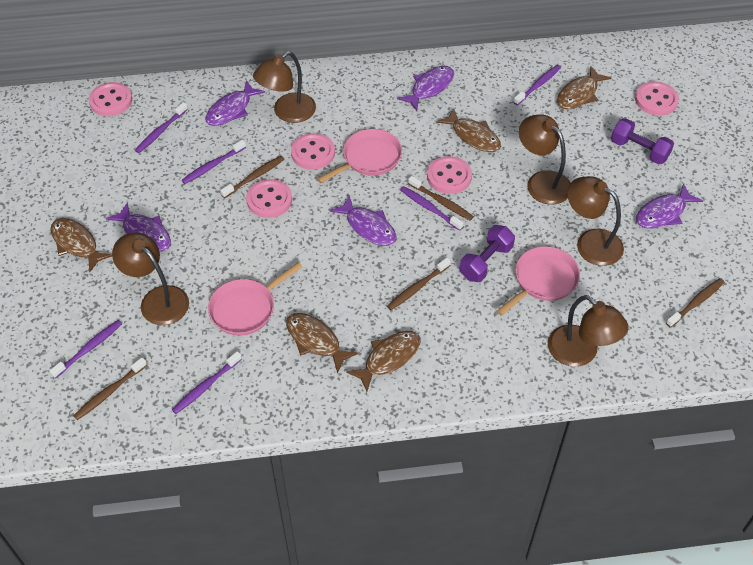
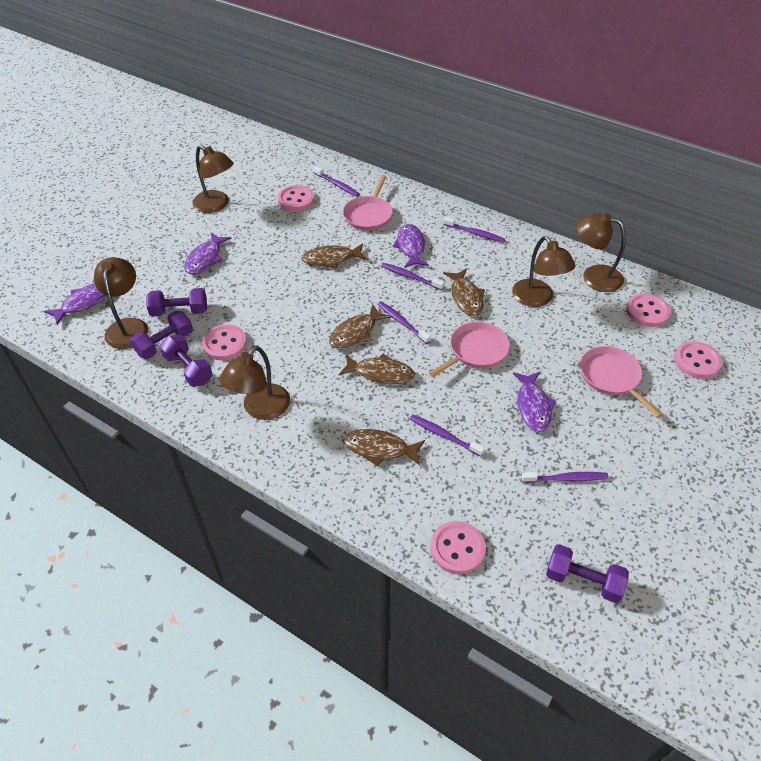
brown toothbrush: [73,357,147,420] [220,156,284,198] [387,258,451,310] [408,176,474,221] [666,278,725,328] = 5 -> none = 0
purple dumbbell: [460,225,515,282] [611,118,674,164] = 2 -> [130,311,193,359] [146,288,207,317] [160,335,213,387] [546,544,629,603] = 4
purple fish: [106,203,171,252] [205,80,265,126] [330,195,396,246] [397,66,454,111] [636,183,703,229] = 5 -> [44,283,107,325] [184,232,232,274] [393,224,429,268] [513,372,556,432] = 4

